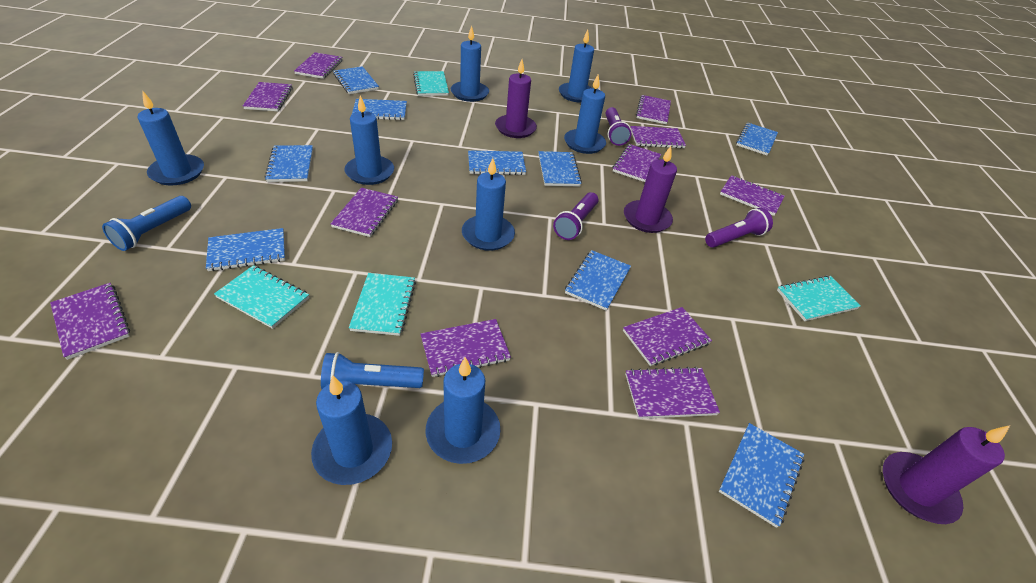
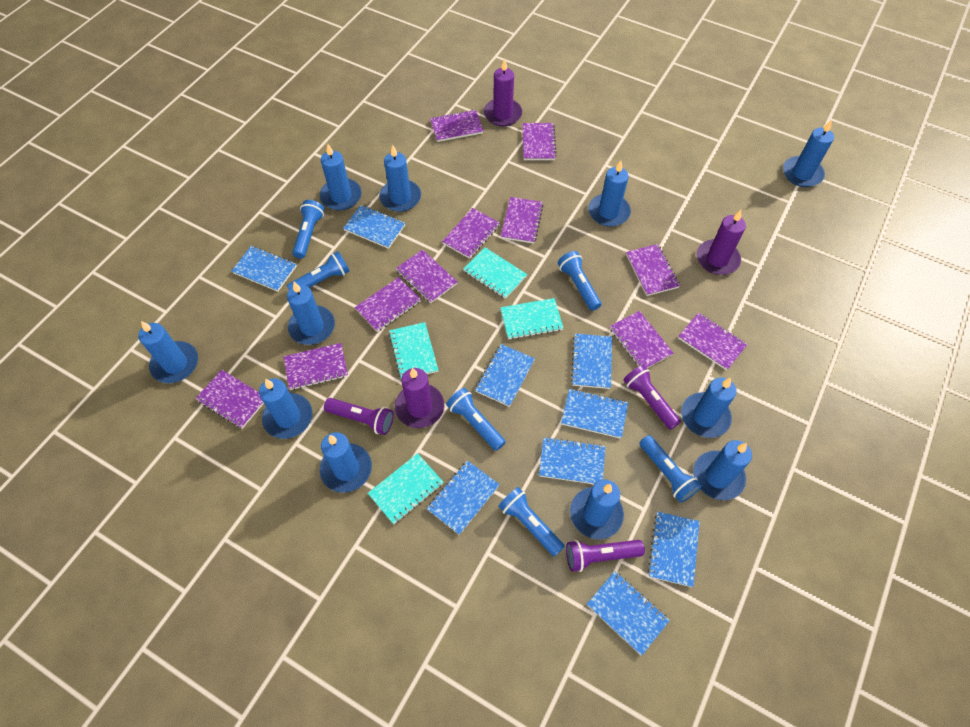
blue candle: [138,90,204,186] [311,375,392,485] [345,96,394,185] [426,357,500,464] [451,26,489,102] [462,158,515,251] [559,30,594,102] [564,74,606,154] = 8 -> [138,321,198,383] [259,378,313,439] [287,282,335,345] [320,144,362,210] [320,432,372,493] [379,145,421,212] [570,479,624,539] [588,160,631,227] [681,378,737,438] [693,440,752,500] [783,120,834,187] = 11
blue flashlight: [102,196,191,251] [321,352,424,389] = 2 -> [287,251,350,290] [292,200,325,259] [446,388,506,451] [499,487,565,557] [558,251,601,311] [639,435,702,503] = 6

